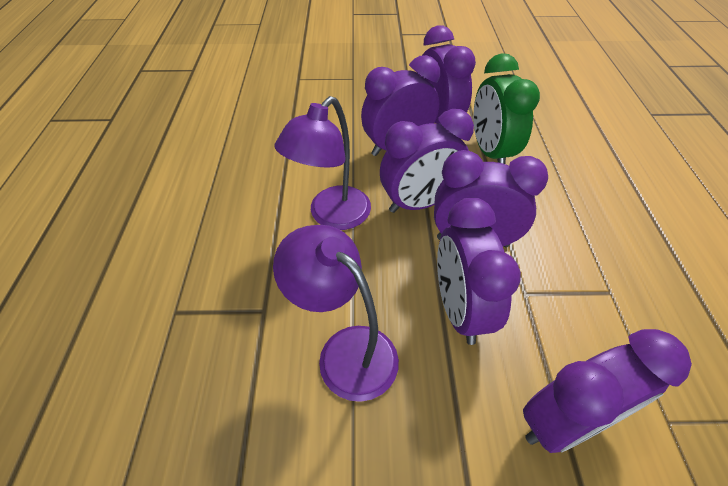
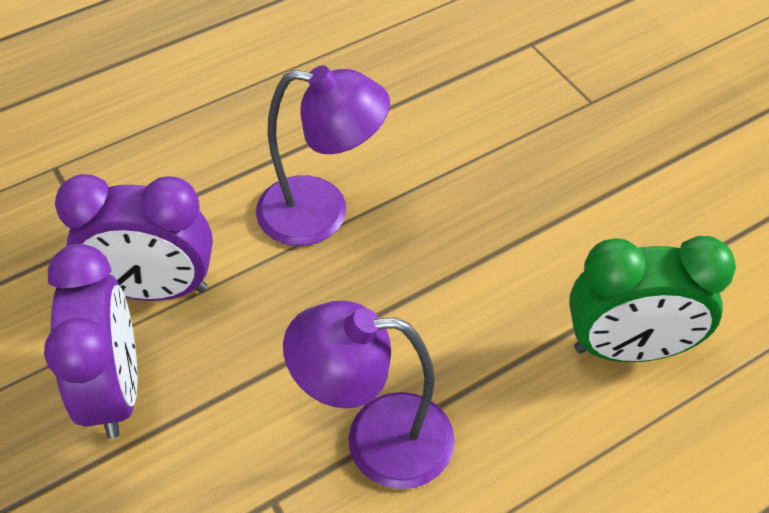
purple clock: [361,55,440,156] [380,109,474,213] [422,25,476,124] [434,150,548,247] [437,198,521,345] [523,329,692,453] = 6 -> [44,244,137,439] [55,174,213,301] = 2

